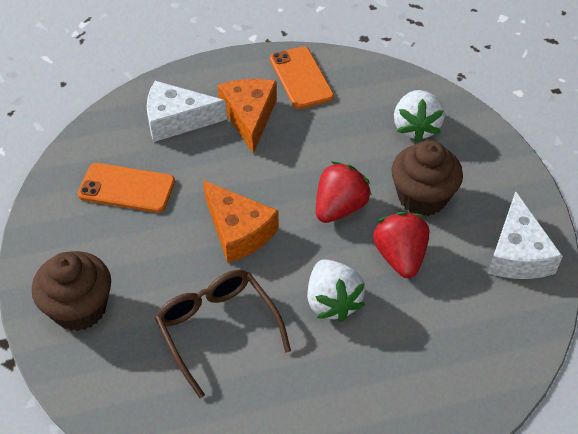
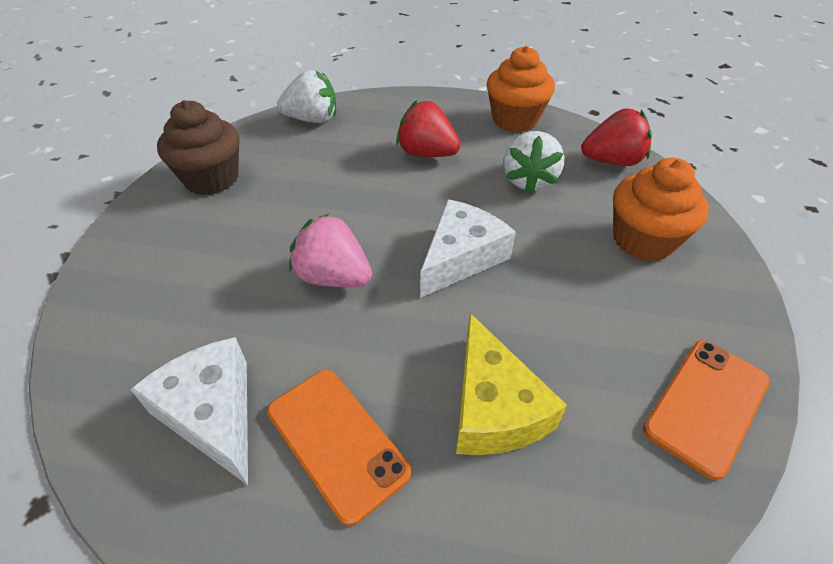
brown cupcake: [32,251,111,331] [391,140,463,216] = 2 -> [157,100,240,195] = 1
brown glasses: [155,270,291,398] = 1 -> none = 0
orange cheese: [203,180,279,263] [218,79,277,154] = 2 -> none = 0
orange cupcake: none = 0 -> [487,46,555,132] [613,158,709,261] = 2
pink strawberry: none = 0 -> [289,213,372,287] = 1
yellow cheese: none = 0 -> [456,313,567,455] = 1

